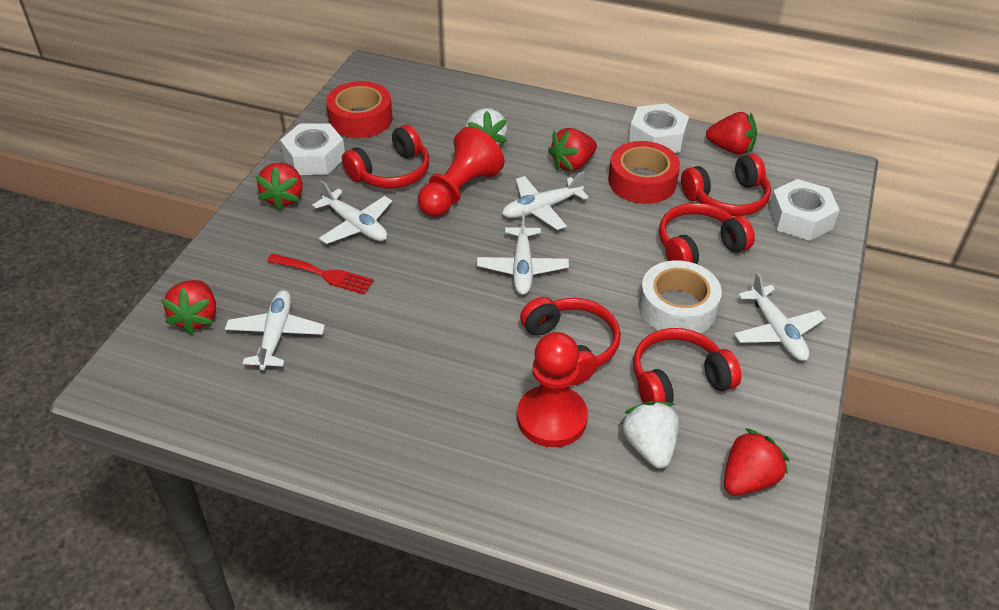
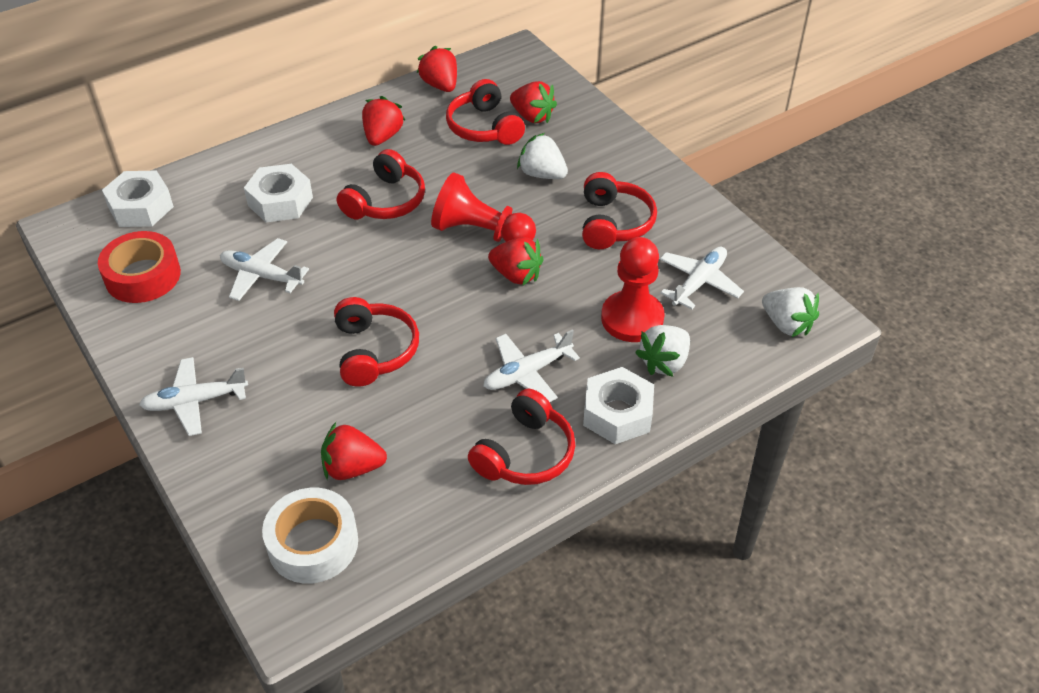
red fork: [267,253,374,294] = 1 -> none = 0
red tape: [326,81,393,138] [608,141,680,204] = 2 -> [98,231,181,303] = 1
white plane: [225,290,325,370] [312,181,392,244] [477,211,569,295] [502,172,589,230] [734,273,826,361] = 5 -> [139,357,248,436] [220,238,309,301] [483,329,580,402] [660,247,744,310] = 4
white strawberry: [466,108,507,146] [620,401,679,469] = 2 -> [517,133,568,179] [635,325,690,377] [762,287,819,337] = 3

